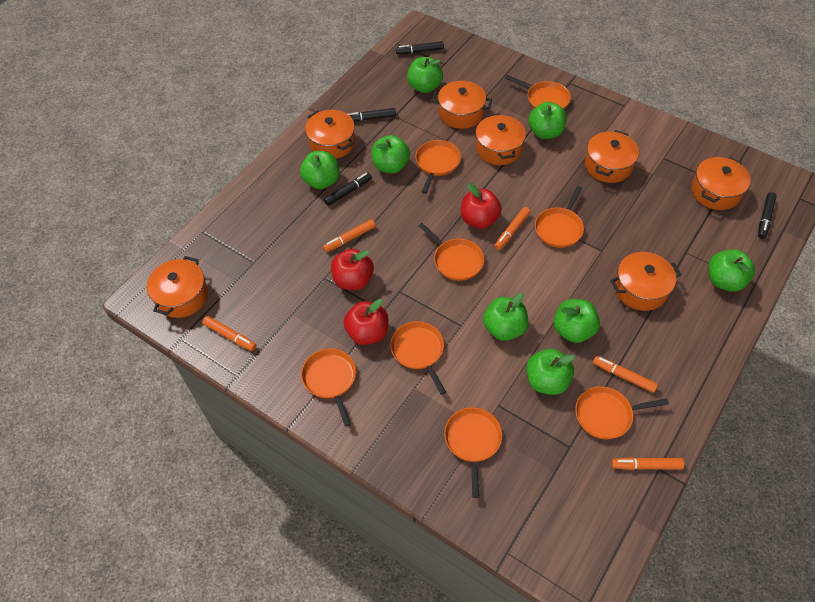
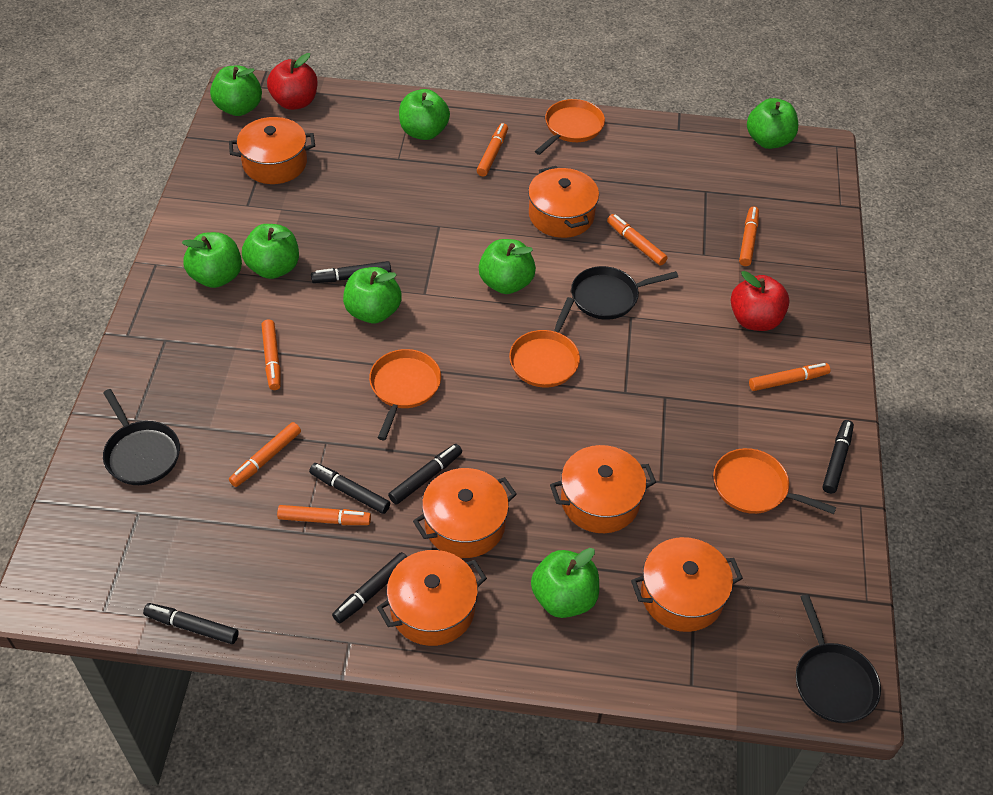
black marker: [324,173,372,206] [348,108,396,122] [396,41,444,54] [758,192,777,239] = 4 -> [143,603,239,644] [309,463,390,514] [311,261,391,283] [332,552,408,623] [388,444,462,504] [822,420,854,494] = 6
black pan: none = 0 -> [103,389,180,485] [571,266,678,320] [796,594,881,723] = 3
orange marker: [202,316,256,351] [323,219,376,252] [494,207,531,250] [593,356,658,393] [611,457,684,470] = 5 -> [229,422,301,487] [261,320,281,390] [277,505,371,525] [477,123,508,177] [607,214,668,266] [739,206,759,266] [749,363,830,391] = 7
orange pan: [301,349,356,427] [390,321,446,395] [415,140,461,194] [418,223,484,281] [444,407,502,498] [506,75,571,109] [535,186,584,248] [575,386,669,439] = 8 -> [369,349,441,440] [509,297,580,388] [535,99,605,155] [713,448,836,514] = 4
orange pot: [147,256,208,318] [305,110,355,159] [432,81,492,129] [475,113,526,165] [585,130,639,183] [610,252,681,311] [691,157,751,210] = 7 -> [229,117,315,184] [377,550,487,646] [413,468,517,558] [528,166,599,238] [550,445,656,533] [631,537,743,632] = 6
red apple: [331,249,374,290] [344,299,388,345] [461,183,502,229] = 3 -> [267,53,318,110] [731,271,790,331] = 2

